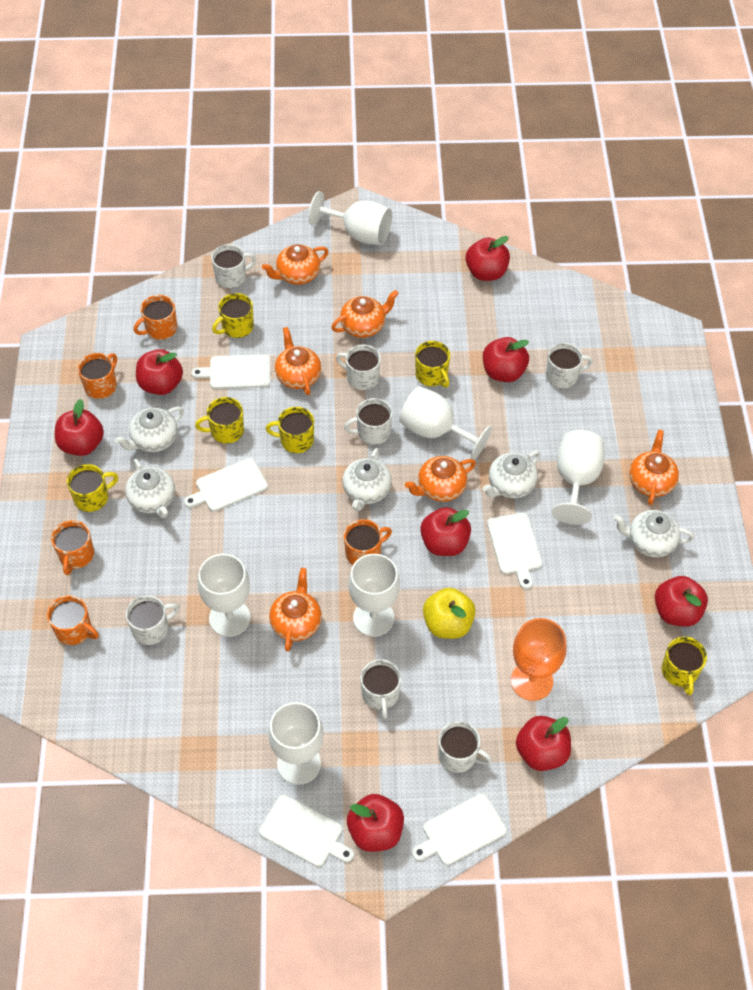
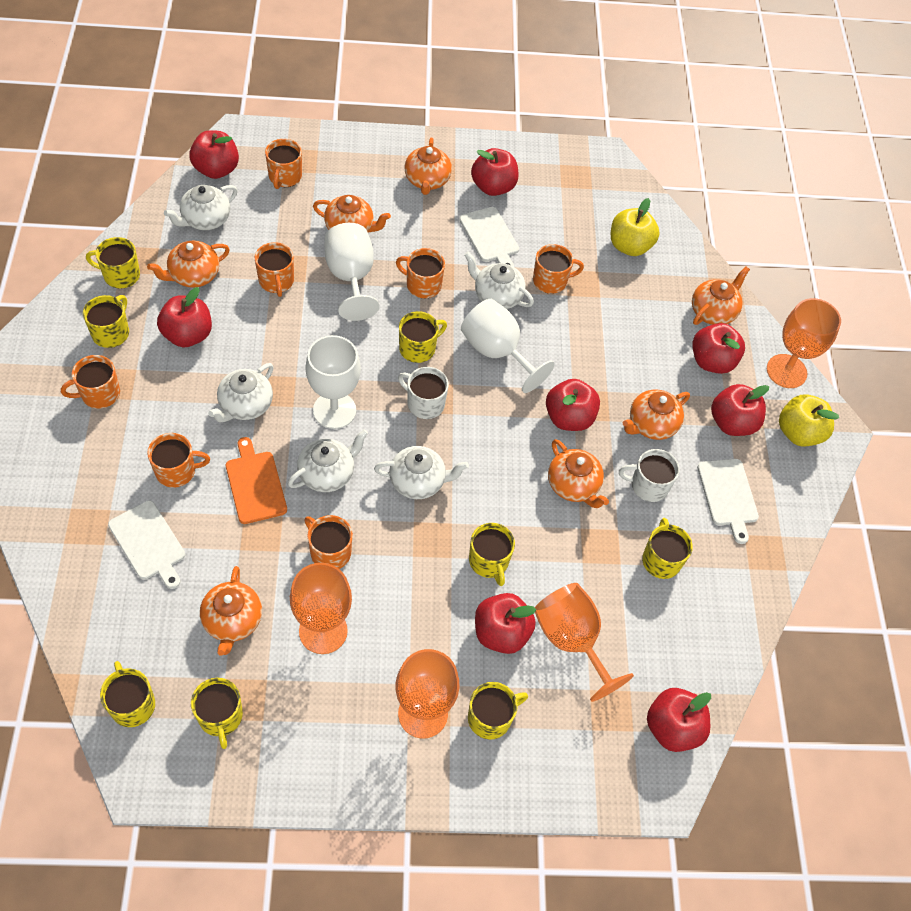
orange cutting board: none = 0 -> [226,437,287,524] = 1
orange goblet: [511,618,567,701] = 1 -> [290,563,352,654] [396,649,460,738] [535,583,634,702] [767,298,841,388] = 4
orange mug: [47,595,99,645] [51,520,94,575] [78,353,117,399] [133,295,177,340] [344,519,392,565] = 5 -> [61,355,120,409] [147,433,210,488] [255,242,294,297] [265,139,302,189] [304,515,353,569] [396,248,445,298] [533,244,584,294] = 7
orange teapot: [262,245,329,285] [269,568,322,652] [275,327,321,395] [331,290,399,338] [405,456,476,502] [629,430,679,505] = 6 -> [147,241,230,288] [200,566,262,656] [313,195,391,232] [405,138,452,195] [548,439,609,508] [623,390,690,440] [692,266,750,325] = 7
white cutting board: [184,458,268,512] [191,354,271,389] [259,795,354,867] [412,794,507,865] [487,513,542,589] = 5 -> [108,501,185,589] [459,207,519,267] [697,459,759,544] = 3
white goblet: [198,554,250,637] [268,702,324,785] [309,191,392,245] [348,554,400,637] [399,386,492,460] [552,430,605,525] = 6 -> [306,335,361,429] [325,223,380,321] [461,299,555,393] = 3
white mug: [126,595,180,645] [211,244,256,288] [336,344,381,390] [344,398,393,445] [360,659,401,719] [438,721,492,773] [546,343,593,388] = 7 -> [398,367,449,419] [619,449,680,502] = 2
yellow apple: [423,588,476,639] = 1 -> [611,198,659,256] [779,394,839,447] = 2
yellow mug: [67,464,118,512] [195,397,244,444] [212,293,254,338] [266,407,314,453] [415,341,450,388] [662,637,707,695] = 6 -> [83,295,129,348] [86,237,140,289] [100,661,155,727] [191,678,243,749] [399,311,447,363] [468,682,528,740] [469,523,515,586] [642,518,693,579] = 8

